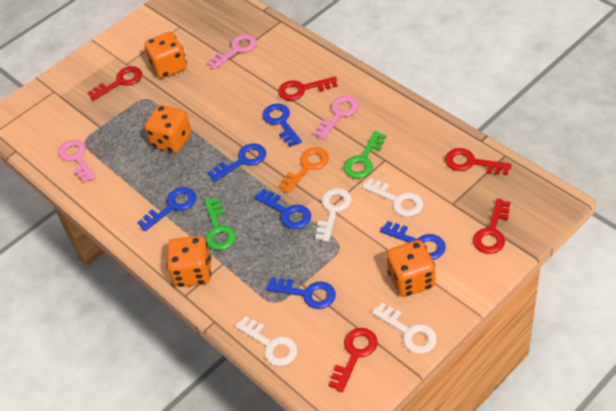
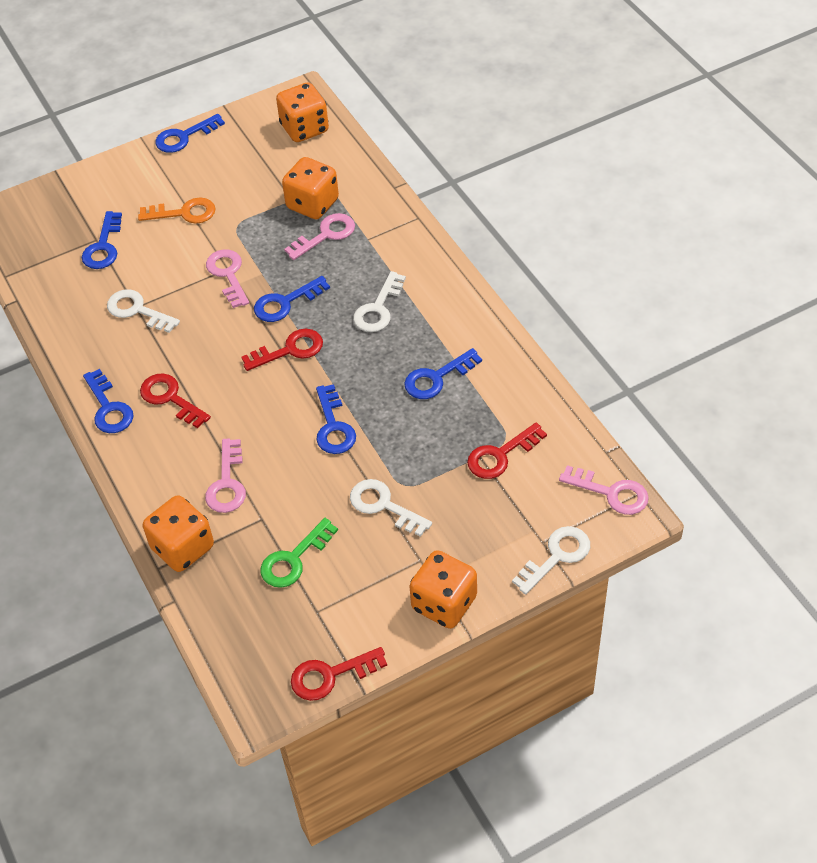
green key: [205,197,236,250] [344,131,386,179] = 2 -> [260,518,338,588] = 1
pink key: [58,140,96,183] [207,34,257,70] [313,96,359,140] = 3 -> [205,438,246,513] [206,249,249,308] [284,213,355,260] [559,465,649,515] = 4
red key: [88,66,142,101] [278,77,338,101] [329,328,378,392] [445,148,511,175] [473,199,510,254] = 5 -> [140,373,211,428] [241,329,323,371] [291,647,387,701] [467,423,547,479] = 4

